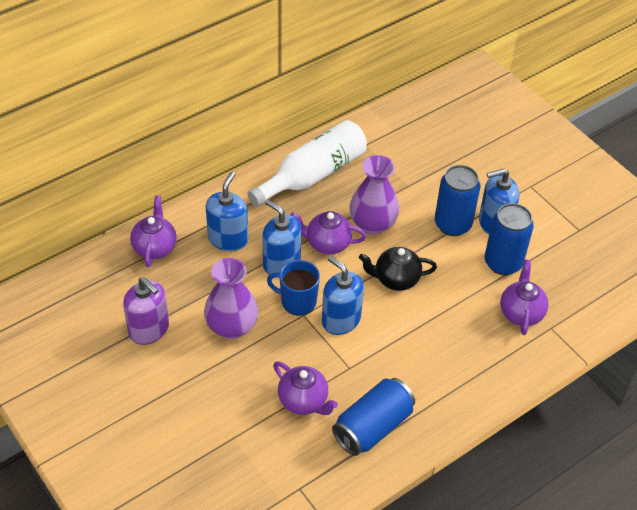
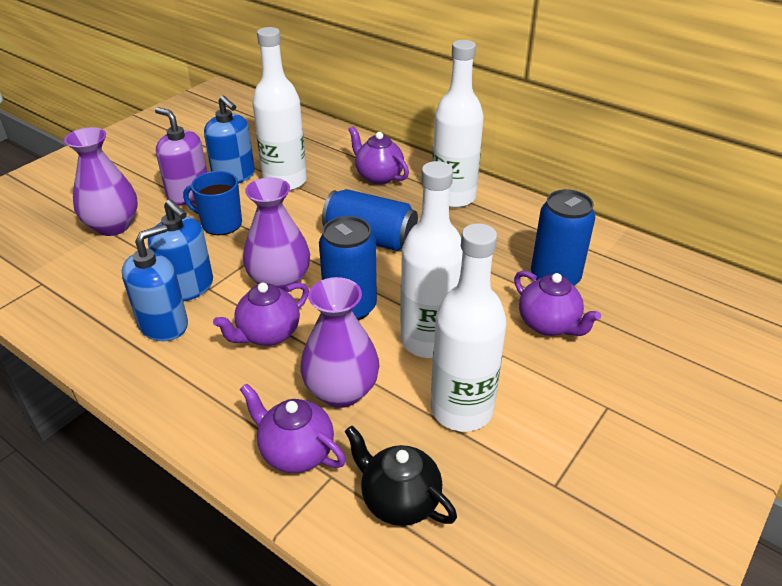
blue soap dispenser: [206,172,248,251] [262,199,301,275] [322,256,364,335] [479,169,519,235] = 4 -> [122,224,188,341] [148,199,213,302] [204,95,255,184] = 3
purple vase: [204,258,258,339] [349,155,399,235] = 2 -> [64,127,138,236] [243,177,310,292] [300,277,379,408] = 3
white bottle: [248,120,367,207] = 1 -> [252,27,307,191] [400,161,463,358] [431,223,507,432] [432,40,484,208] = 4

